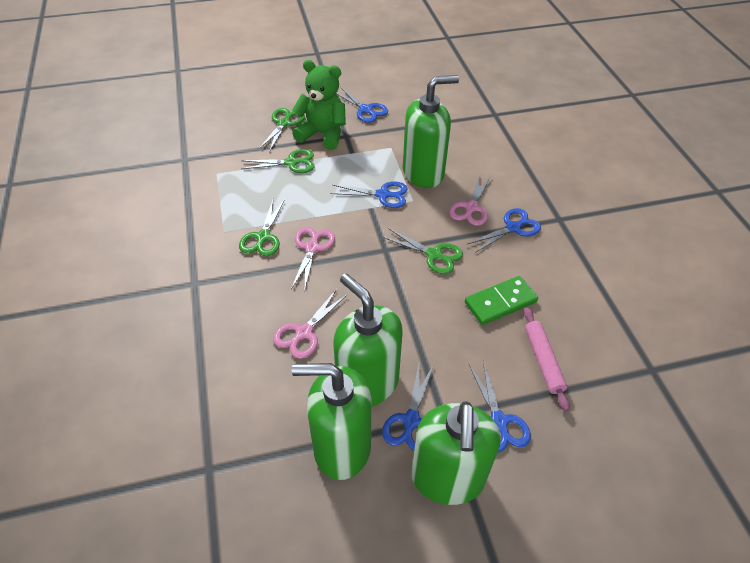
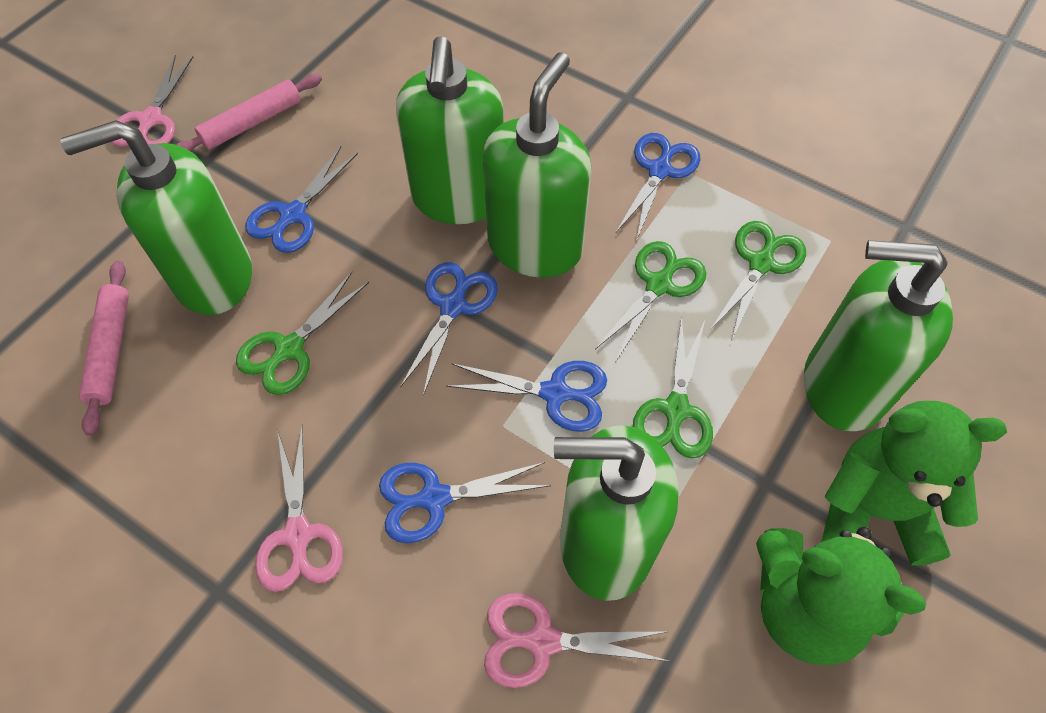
green domino: [465,276,538,325] = 1 -> none = 0
green soap dispenser: [292,363,372,480] [333,273,403,407] [403,75,459,188] [411,401,501,505] = 4 -> [60,120,252,315] [396,36,504,224] [483,52,591,278] [554,425,679,601] [804,240,953,431] = 5
green teddy bear: [292,60,346,150] = 1 -> [756,527,926,665] [822,401,1007,566] = 2
pink rolling pin: [523,307,570,412] = 1 -> [79,261,129,436] [176,74,322,151] = 2

